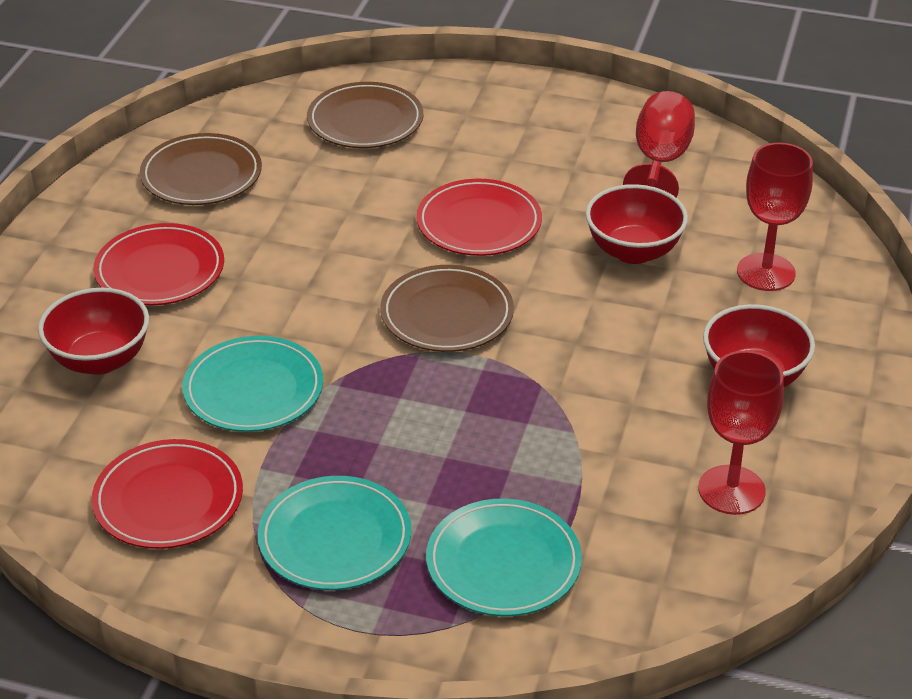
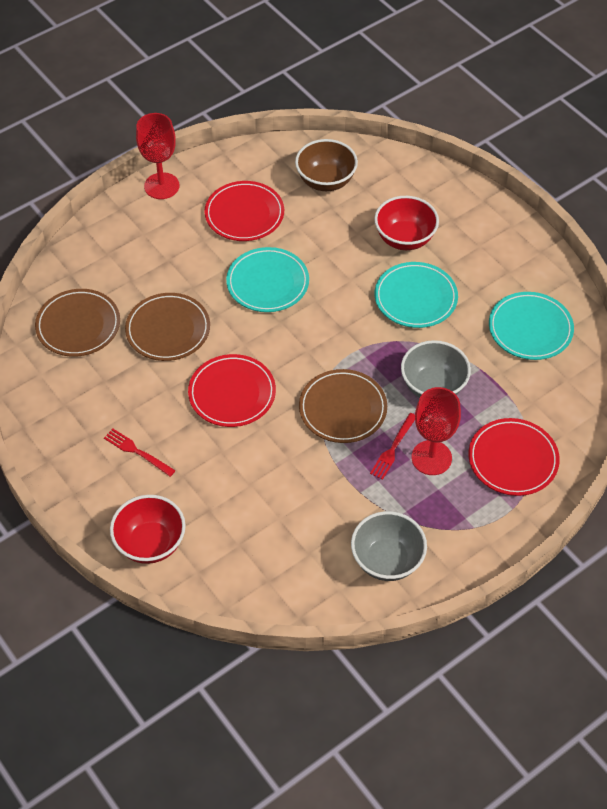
brown bowl: none = 0 -> [295,139,358,191] = 1
grey bowl: none = 0 -> [351,511,427,581] [401,340,471,398] = 2
red bowl: [38,288,149,375] [586,184,688,264] [703,304,815,387] = 3 -> [110,495,186,564] [374,196,439,250] = 2
red fork: none = 0 -> [104,429,176,477] [370,413,415,480] = 2
red goblet: [623,91,695,198] [698,351,784,515] [737,143,813,291] = 3 -> [136,113,179,199] [412,387,461,475] = 2

